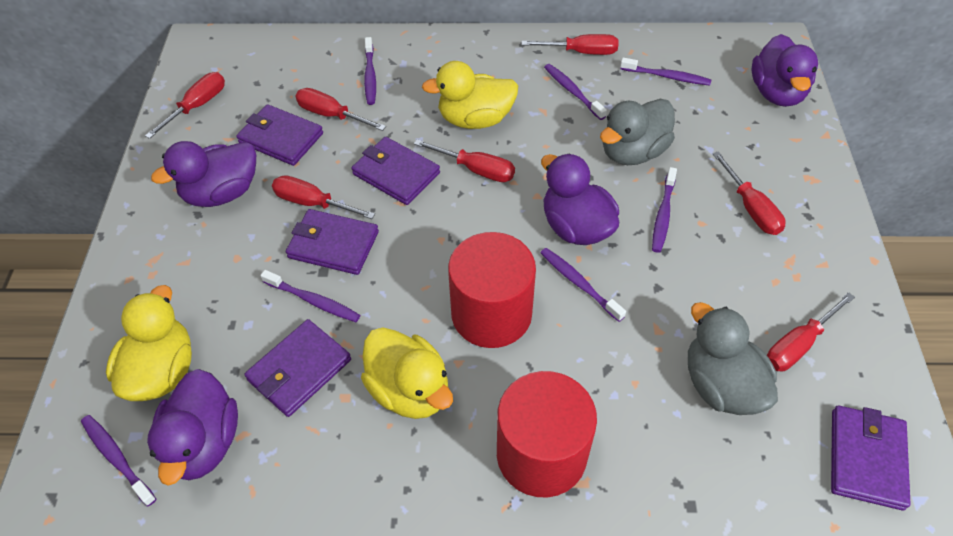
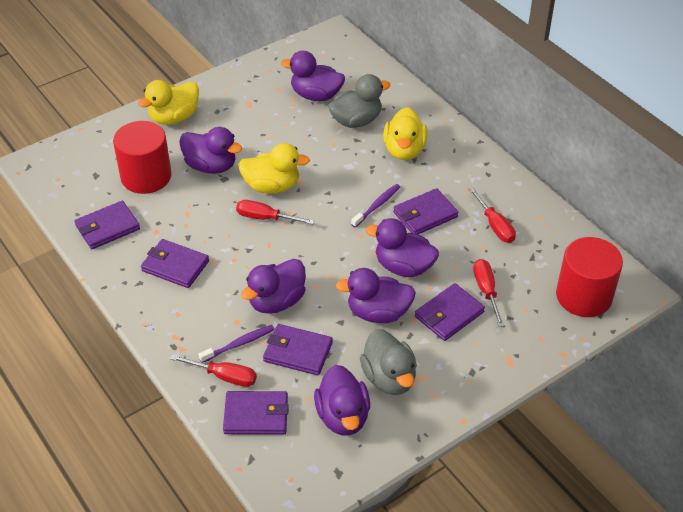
purple duck: [147,369,238,486] [151,141,256,207] [541,154,619,245] [751,34,818,107] = 4 -> [179,127,242,174] [241,259,306,314] [281,51,345,101] [314,365,370,435] [335,268,416,323] [366,218,439,277] = 6
purple toothbrush: [81,415,156,507] [260,270,360,322] [364,37,376,105] [540,248,626,322] [544,64,607,120] [620,57,712,85] [652,167,677,253] = 7 -> [199,325,274,363] [351,184,400,228] = 2
purple wallet: [236,104,323,166] [244,319,351,417] [286,209,379,275] [352,137,440,205] [831,405,911,510] = 5 -> [75,201,140,249] [141,239,209,288] [223,391,289,435] [263,324,333,375] [393,188,458,234] [415,283,485,341] = 6
red screwdriver: [145,72,225,139] [272,175,375,219] [296,88,386,131] [414,139,515,182] [522,34,618,55] [712,151,786,235] [767,292,855,372] = 7 -> [170,354,257,387] [236,200,314,224] [468,187,516,243] [473,259,504,327] = 4

